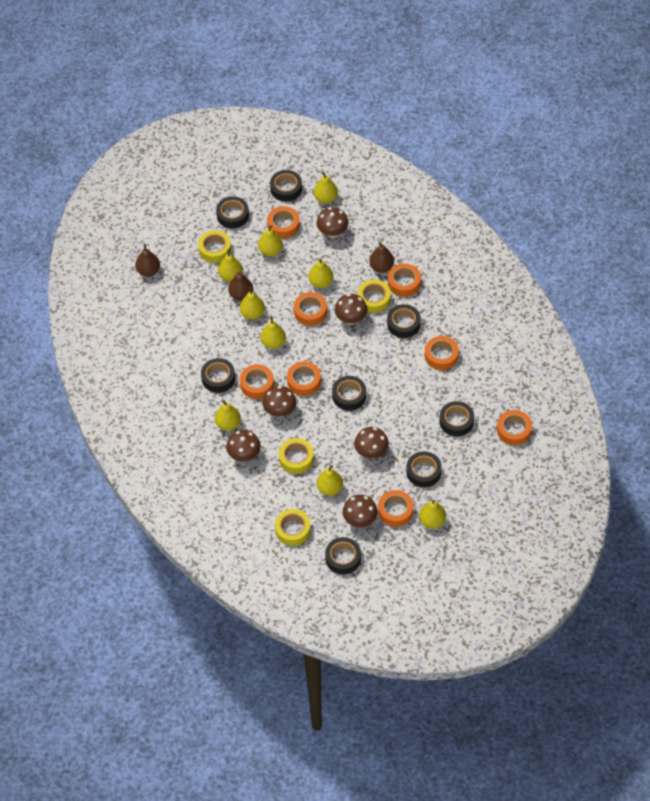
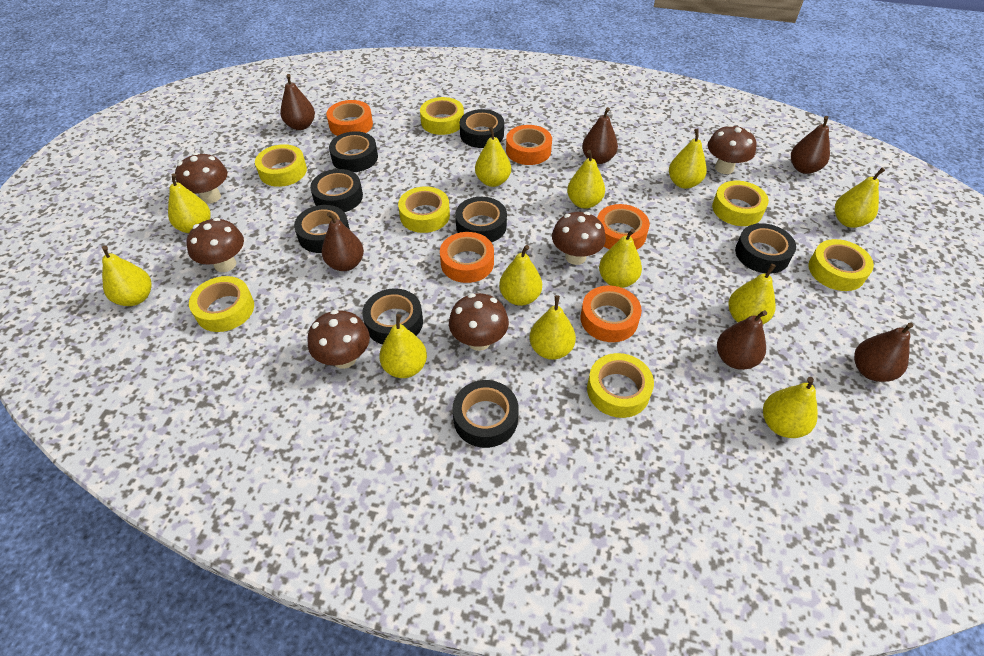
brown pear: [135,244,160,277] [228,271,253,301] [369,241,394,273] = 3 -> [280,74,315,130] [322,212,364,271] [582,107,618,164] [717,310,767,370] [791,116,830,174] [854,323,914,382] = 6
orange tape: [240,364,274,399] [267,206,300,239] [287,361,321,396] [294,292,327,326] [378,490,414,527] [388,263,421,297] [425,336,459,370] [497,410,532,445] = 8 -> [326,100,373,136] [440,232,494,283] [506,125,552,165] [580,285,642,342] [597,204,650,249] = 5
yellow pear: [215,400,241,431] [218,249,243,282] [240,287,265,319] [258,225,283,256] [261,316,286,349] [309,259,333,288] [314,172,338,203] [317,465,343,496] [419,500,446,529] = 9 -> [102,246,152,306] [168,173,211,233] [379,314,427,378] [475,127,511,187] [499,245,542,306] [530,295,576,360] [567,150,605,209] [599,229,642,288] [669,128,707,189] [728,264,776,324] [763,377,818,438] [835,168,885,228] = 12
yellow tape: [198,230,231,263] [275,509,311,546] [279,438,314,474] [358,280,391,313] = 4 -> [189,276,254,332] [255,144,307,187] [398,186,450,233] [420,97,464,135] [587,353,654,418] [712,181,769,226] [808,239,874,291] = 7

